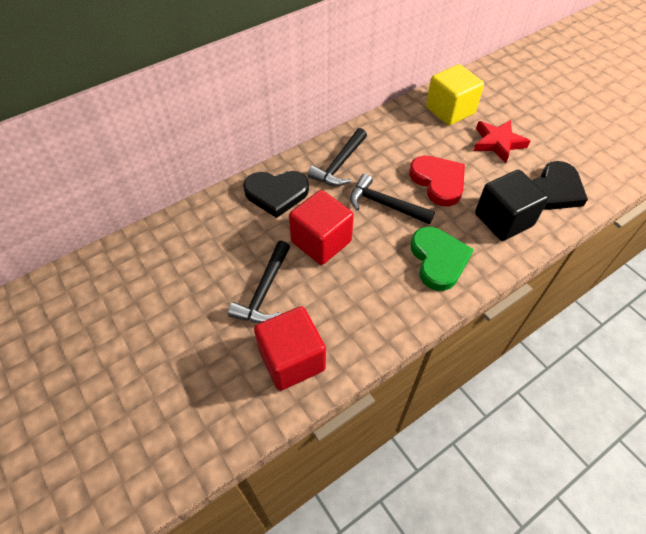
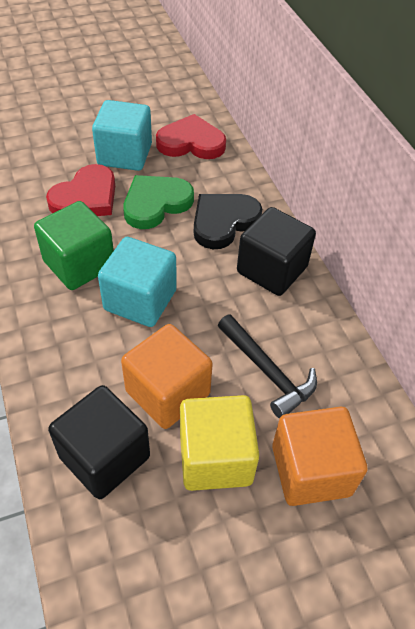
black cube: [475,170,549,241] = 1 -> [48,385,150,499] [237,207,316,296] = 2
black hammer: [228,241,290,323] [308,128,367,186] [350,174,435,224] = 3 -> [218,314,317,419] = 1
black heart: [243,171,309,218] [532,161,588,210] = 2 -> [194,194,262,249] = 1
green cube: none = 0 -> [34,201,114,290] = 1
orange cube: none = 0 -> [121,324,213,429] [272,407,367,506] = 2
red cube: [254,306,326,391] [289,190,354,265] = 2 -> none = 0
red heart: [409,155,465,206] = 1 -> [46,164,115,216] [156,114,226,159] = 2
red star: [474,120,530,163] = 1 -> none = 0
turquoise cube: none = 0 -> [92,100,152,171] [98,237,177,327] = 2

